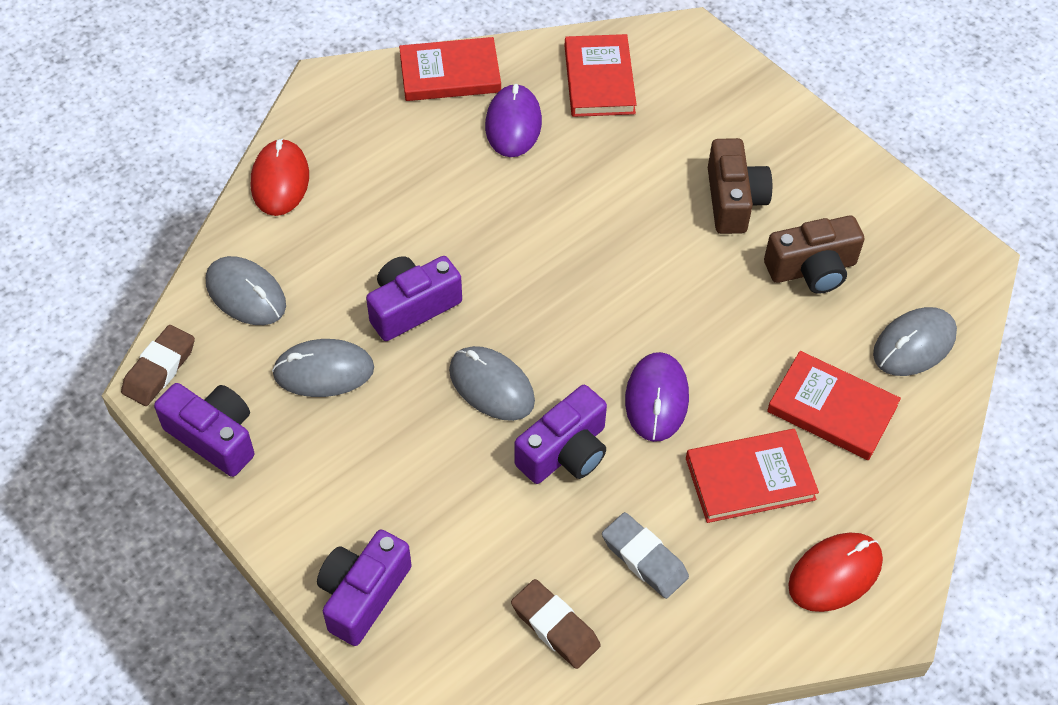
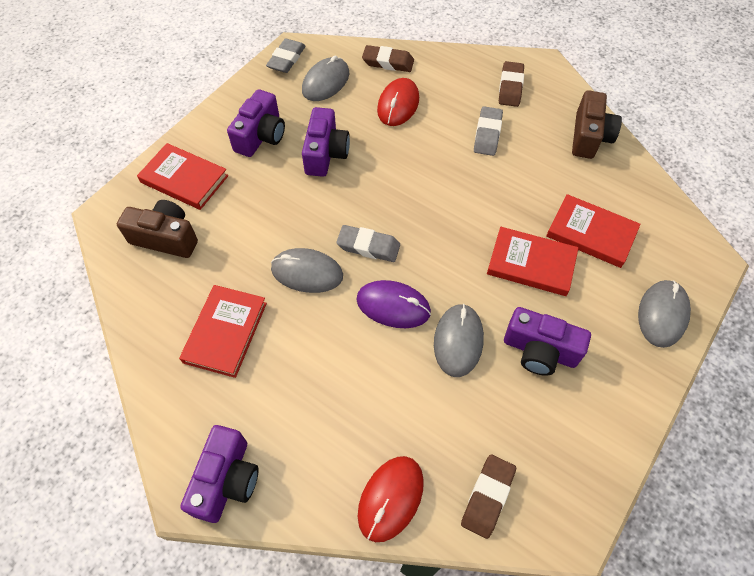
brown eraser: [121,325,195,406] [511,579,601,669] = 2 -> [362,45,414,72] [461,454,516,539] [499,61,524,107] = 3
grey eraser: [602,512,689,599] = 1 -> [266,38,305,73] [336,225,400,262] [474,106,503,156] = 3
purple mouse: [485,84,542,157] [625,352,689,442] = 2 -> [357,280,431,328] = 1

